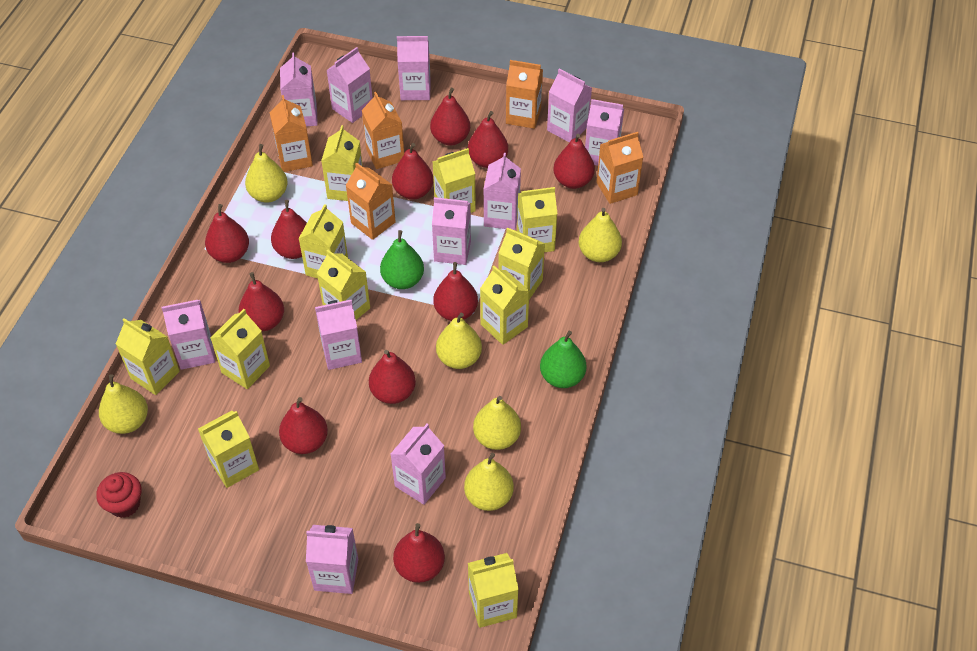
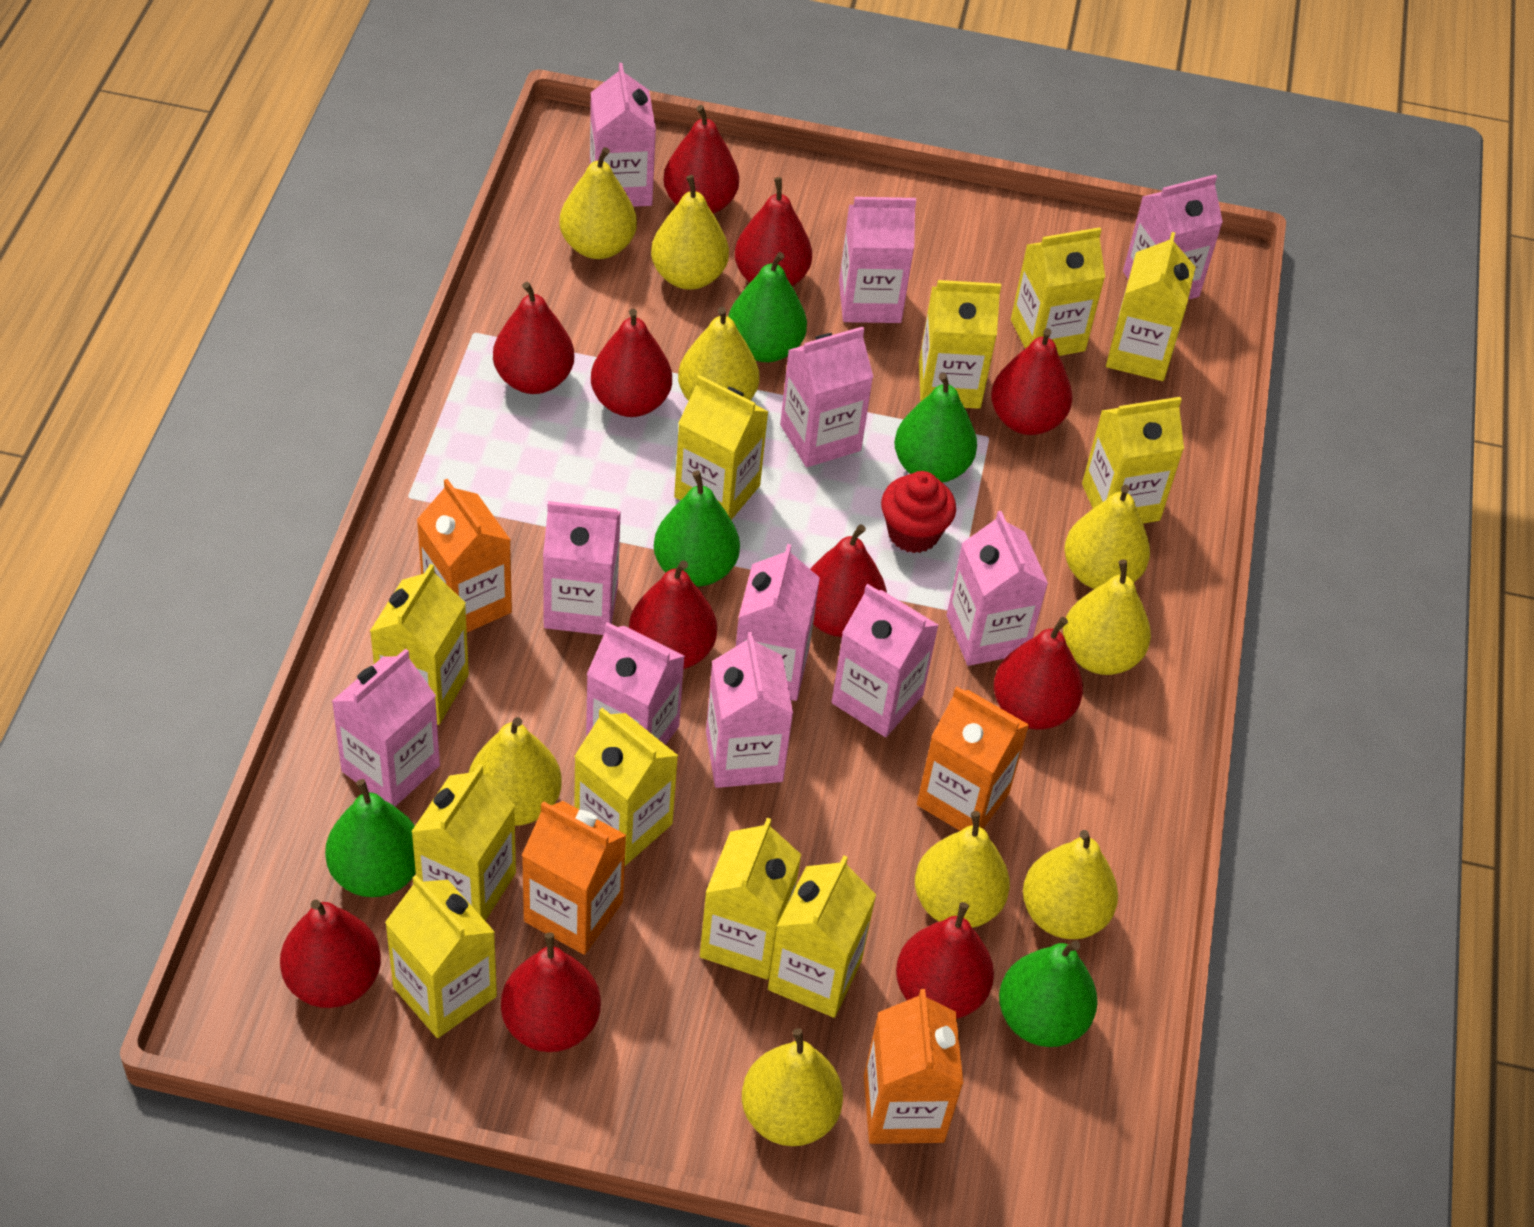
green pear: [380,230,424,289] [540,331,586,388] = 2 -> [325,779,416,897] [654,470,740,587] [728,252,807,362] [894,373,977,483] [999,940,1098,1047] = 5
orange carton: [269,95,313,172] [346,162,396,240] [362,92,404,169] [506,60,543,129] [596,132,643,204] = 5 -> [417,479,512,632] [522,801,627,955] [864,989,963,1144] [917,687,1029,831] = 4
yellow pear: [99,374,148,434] [245,144,288,203] [436,313,482,369] [464,453,514,511] [473,396,521,450] [579,208,622,262] = 6 -> [468,717,562,826] [560,147,637,259] [651,175,729,290] [678,307,759,401] [742,1028,843,1146] [915,811,1010,928] [1023,830,1118,940] [1063,559,1151,675] [1064,485,1150,589] = 9

